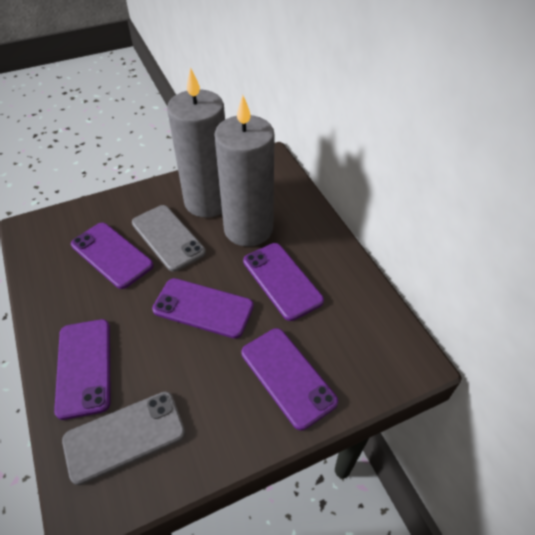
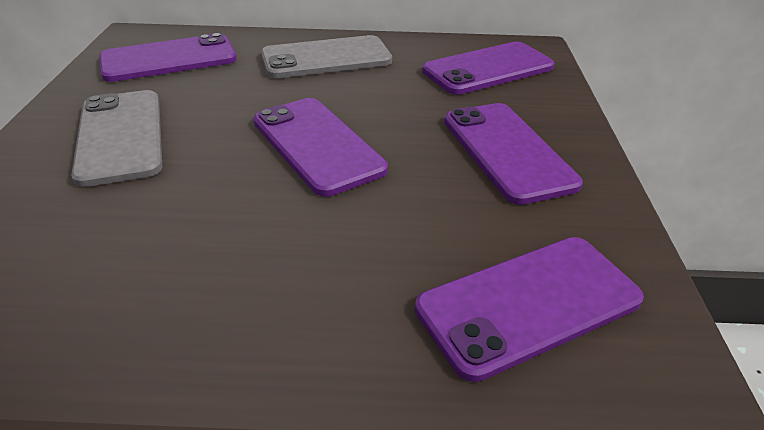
grey candle: [167,67,225,217] [214,95,275,247] = 2 -> none = 0

